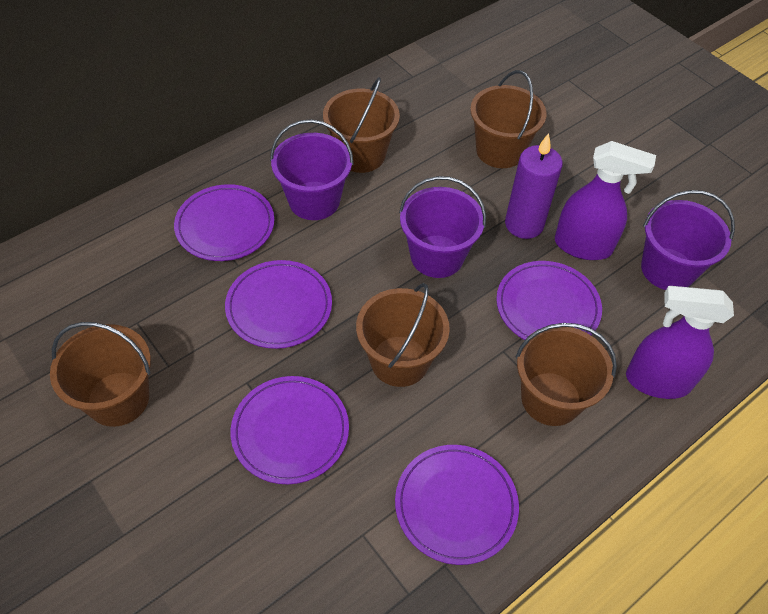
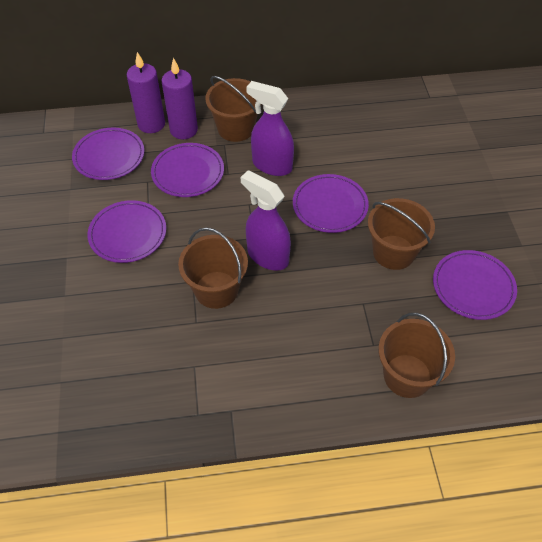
brown bucket: [50,322,151,427] [323,77,400,173] [356,283,450,387] [470,70,546,168] [515,323,617,426] = 5 -> [178,227,248,309] [205,76,262,142] [368,198,435,270] [379,313,455,398] = 4
purple bucket: [270,119,354,220] [399,176,486,278] [641,190,735,290] = 3 -> none = 0
purple candle: [505,133,563,239] = 1 -> [127,52,165,133] [162,58,198,139] = 2

